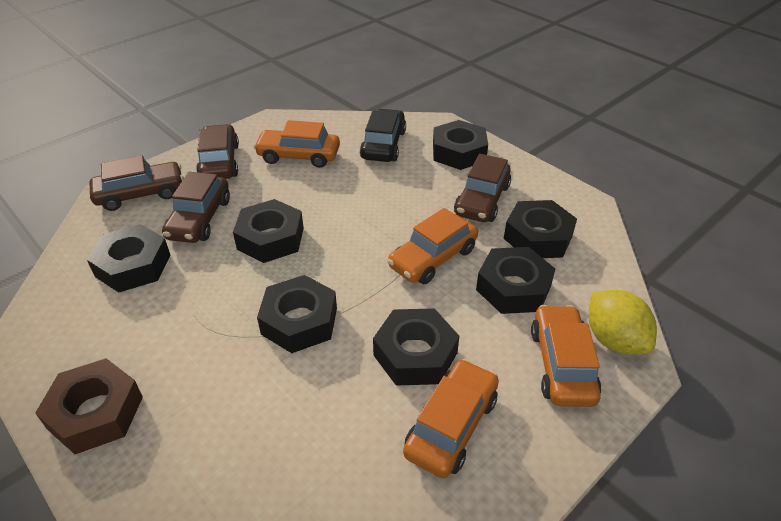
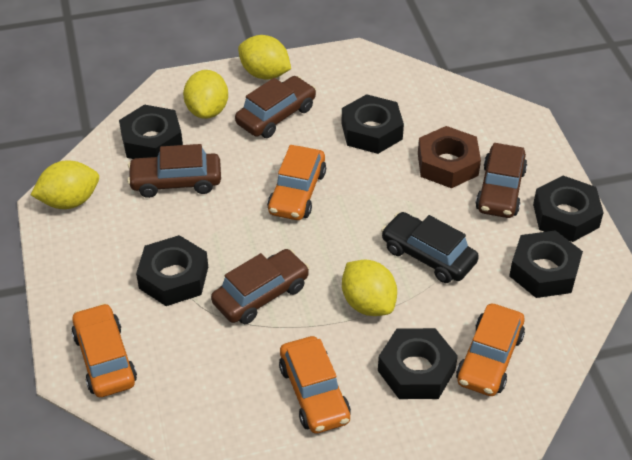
black nut: [87,224,170,292] [233,199,304,263] [257,275,337,353] [373,308,459,386] [433,120,488,170] [476,247,555,314] [504,200,577,258] = 7 -> [119,104,183,159] [136,235,208,306] [341,94,404,154] [378,328,458,399] [509,230,583,298] [533,176,604,242] = 6
yellow lemon: [589,290,657,355] = 1 -> [31,160,99,209] [183,70,228,119] [238,35,291,79] [342,260,397,316] = 4

